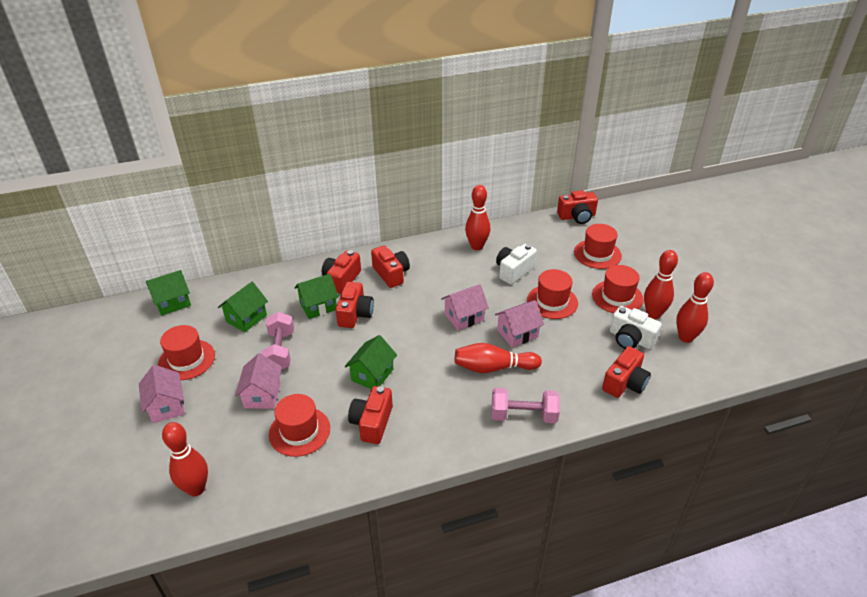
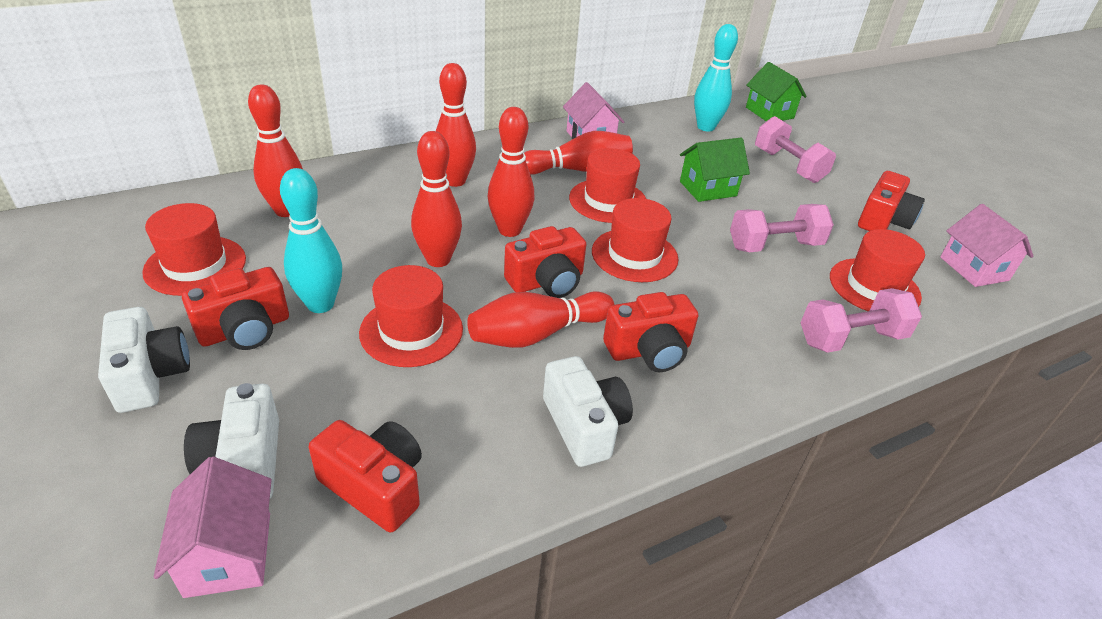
green house: [146,270,191,316] [218,282,268,332] [294,274,339,319] [345,335,397,389] = 4 -> [680,137,750,202] [746,62,807,121] = 2
pink dumbbell: [261,312,294,370] [491,388,560,423] = 2 -> [730,204,834,252] [755,116,836,183] [801,288,922,353] = 3
pink house: [139,365,185,423] [235,353,282,409] [441,284,489,330] [495,300,544,348] = 4 -> [154,456,271,598] [563,82,624,139] [940,204,1034,287] = 3
red bowling pin: [162,422,208,496] [455,343,542,373] [465,185,490,250] [644,250,678,319] [676,272,714,343] = 5 -> [248,85,303,217] [411,131,462,267] [436,63,476,187] [467,292,614,348] [488,107,534,237] [524,131,633,175] = 6
red camera: [322,250,361,294] [336,282,374,328] [348,386,393,444] [371,245,410,288] [557,190,598,224] [602,346,651,398] = 6 -> [182,267,289,350] [309,420,422,532] [504,226,586,298] [603,292,698,372] [858,171,925,231] = 5
turquoise bowling pin: none = 0 -> [280,168,342,313] [694,24,738,132] = 2
white camera: [496,244,537,284] [610,306,662,349] = 2 -> [98,307,190,413] [184,383,279,499] [543,356,633,467] = 3

